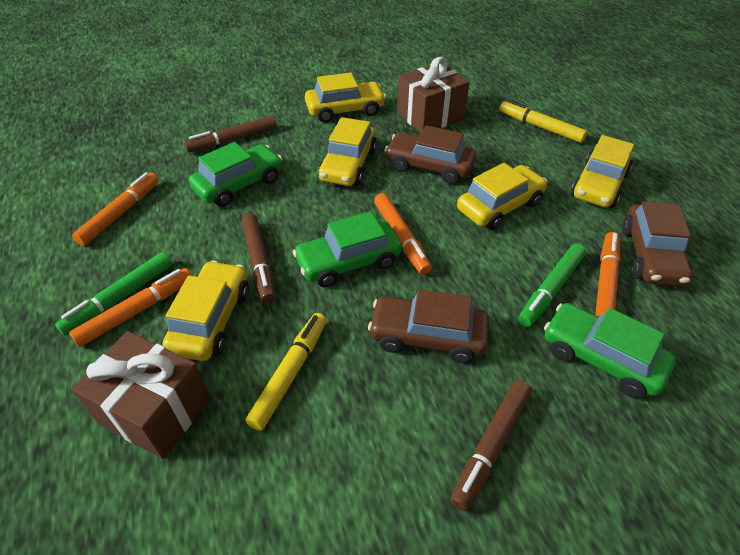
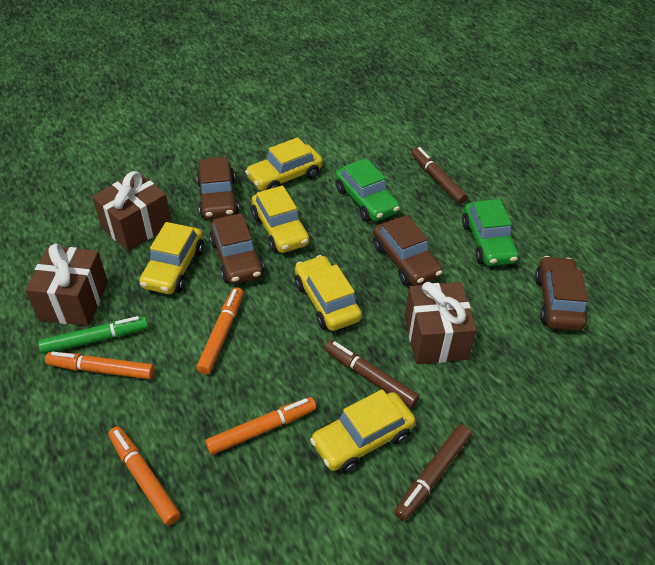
brown car: [368,289,489,363] [384,125,476,184] [622,201,692,286] = 3 -> [196,157,239,220] [209,213,264,284] [373,215,442,286] [535,256,588,331] = 4
brown gift: [71,331,210,459] [397,57,470,133] = 2 -> [25,243,108,326] [92,171,172,251] [404,282,477,364] = 3
green car: [189,142,282,207] [293,211,402,287] [544,303,676,398] = 3 -> [335,158,400,222] [462,199,519,266] = 2
green marker: [55,252,172,336] [518,244,586,327] = 2 -> [38,316,148,354] = 1
yellow marker: [246,313,327,431] [499,100,587,143] = 2 -> none = 0

